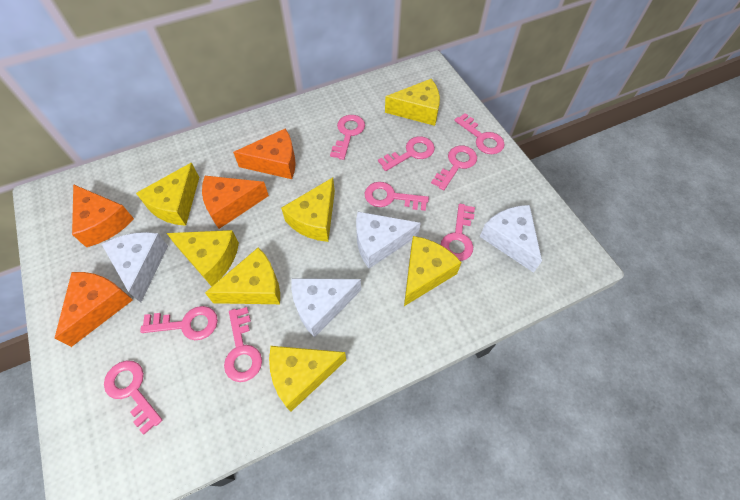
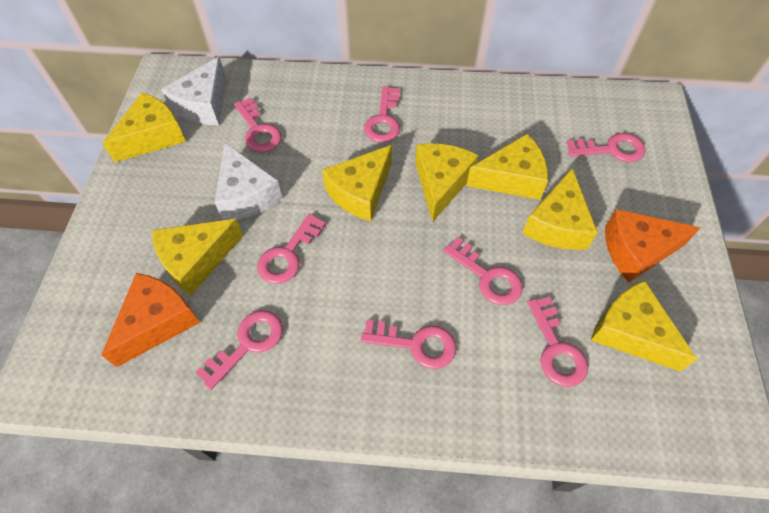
orange cheese: [54,272,133,347] [72,184,134,247] [202,176,269,229] [233,128,296,179] = 4 -> [101,273,200,367] [605,209,700,283] = 2
pink key: [104,360,162,435] [140,306,218,340] [224,307,262,382] [330,115,365,160] [365,182,429,211] [378,136,435,171] [431,146,477,190] [441,204,475,261] [454,113,505,154] = 9 -> [195,310,283,390] [234,97,282,152] [257,214,326,284] [361,320,456,369] [364,87,400,142] [444,237,523,305] [527,297,588,387] [566,133,645,162] = 8
white cheese: [102,232,168,303] [291,278,361,338] [356,212,421,269] [480,205,542,273] = 4 -> [161,57,226,125] [215,142,283,220] = 2

